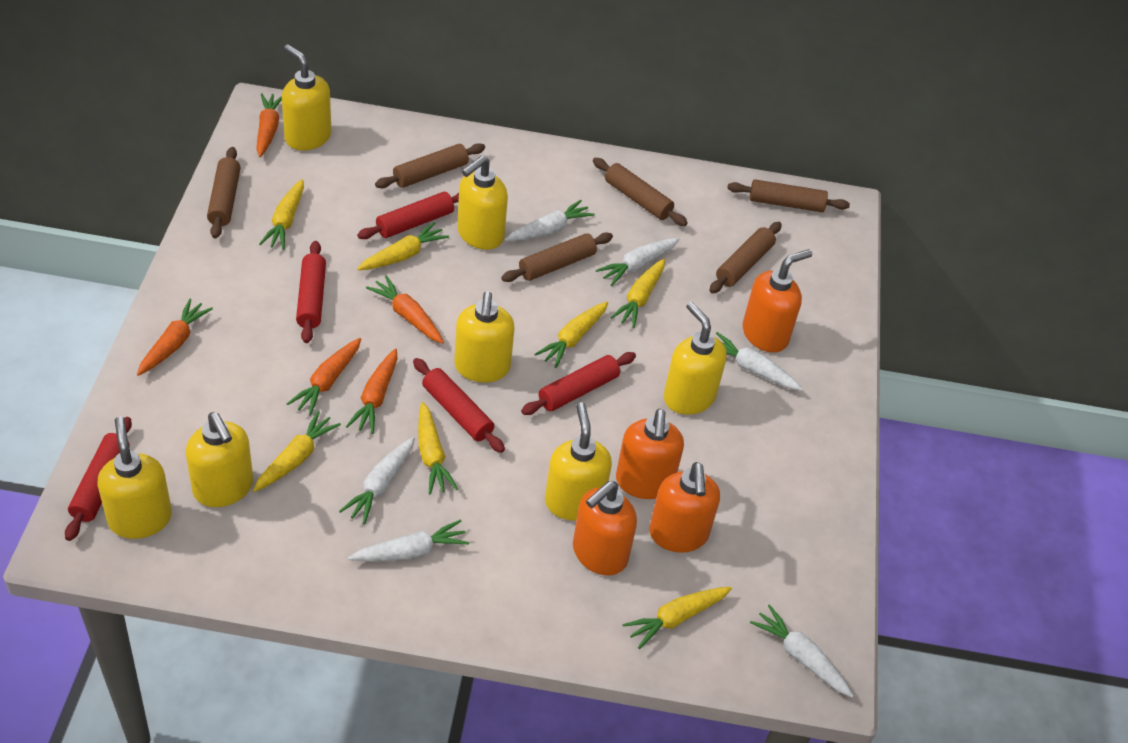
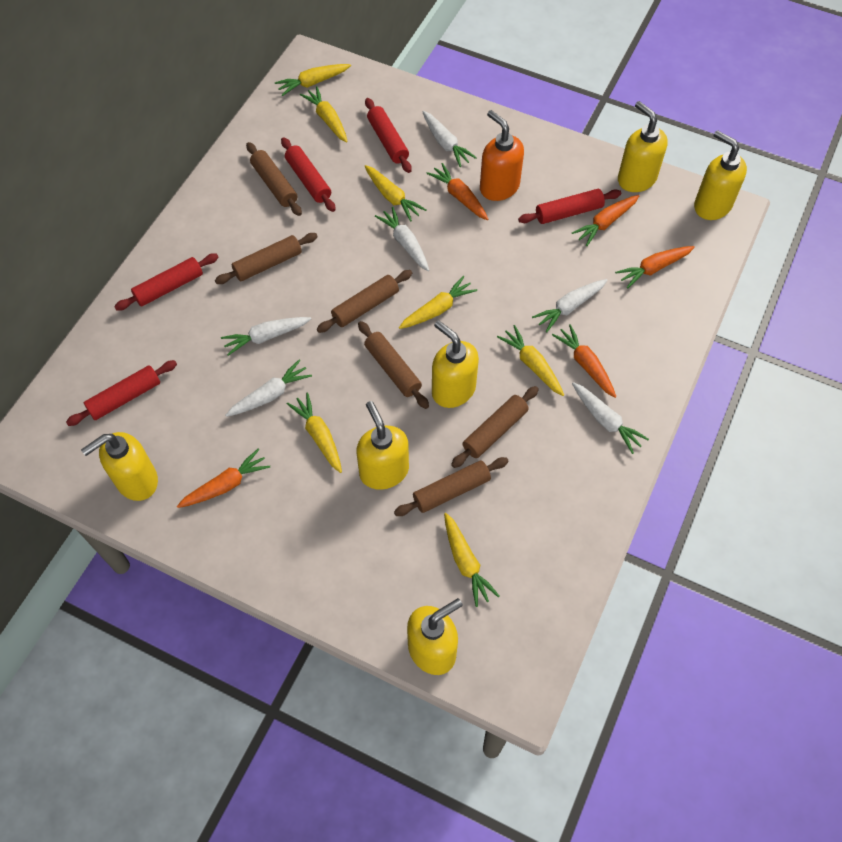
orange soap dispenser: [573,481,637,575] [616,408,684,499] [649,462,720,553] [743,249,812,353] = 4 -> [480,110,524,201] = 1
yellow soap dispenser: [97,417,172,539] [186,412,253,507] [282,45,331,150] [454,291,515,382] [457,156,508,250] [545,402,612,520] [664,302,727,415] = 7 -> [81,432,158,501] [356,401,409,490] [407,598,463,675] [432,320,479,408] [618,101,668,192] [694,130,747,220] = 6

